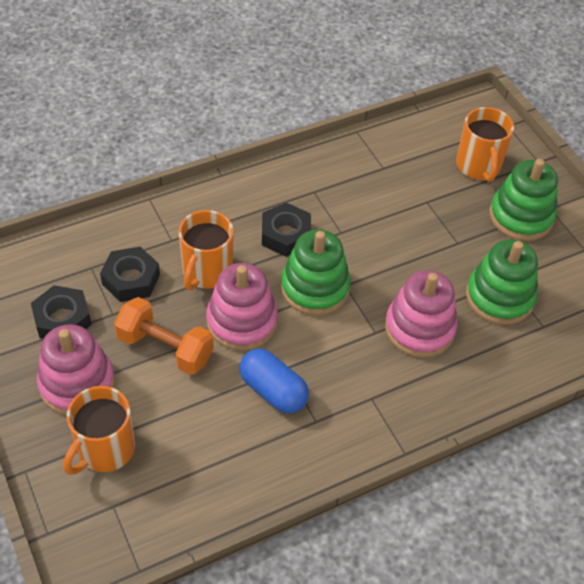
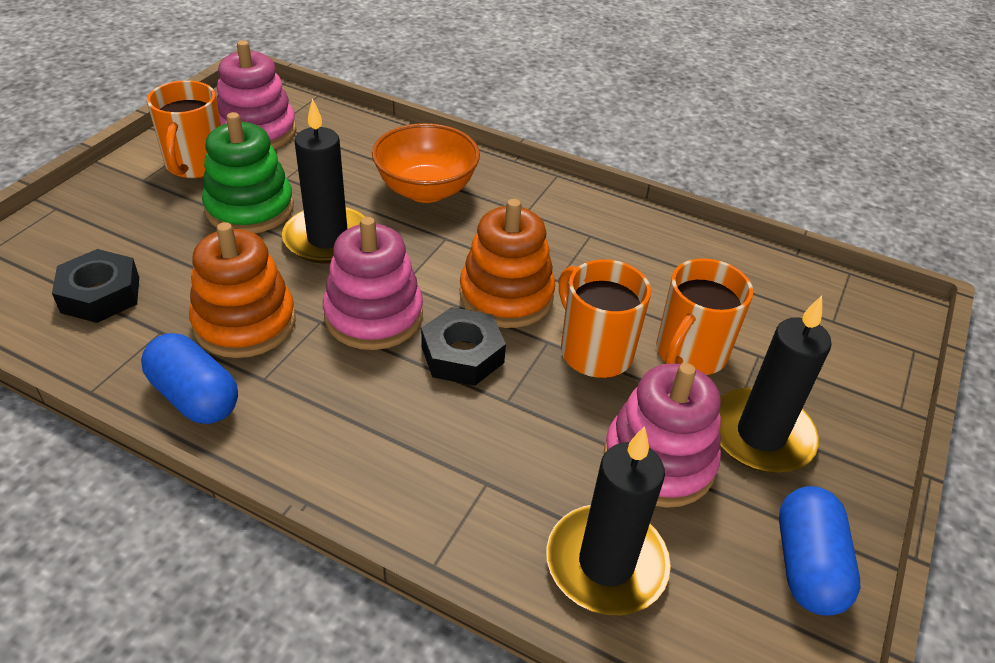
black candle: none = 0 -> [282,99,365,263] [546,426,671,615] [720,296,832,473] = 3
black nut: [31,285,92,339] [100,247,160,302] [262,203,311,257] = 3 -> [52,249,139,323] [421,307,506,386] = 2
blue capsule: [240,349,309,414] = 1 -> [141,333,238,424] [779,486,860,616] = 2
green stacking toy: [281,230,351,315] [466,239,538,325] [490,159,558,241] = 3 -> [202,112,294,234] = 1
orange bowl: none = 0 -> [372,123,480,203] = 1
orange dumbbell: [114,297,214,375] = 1 -> none = 0
orange stacking toy: none = 0 -> [189,222,295,358] [460,199,555,328] = 2

